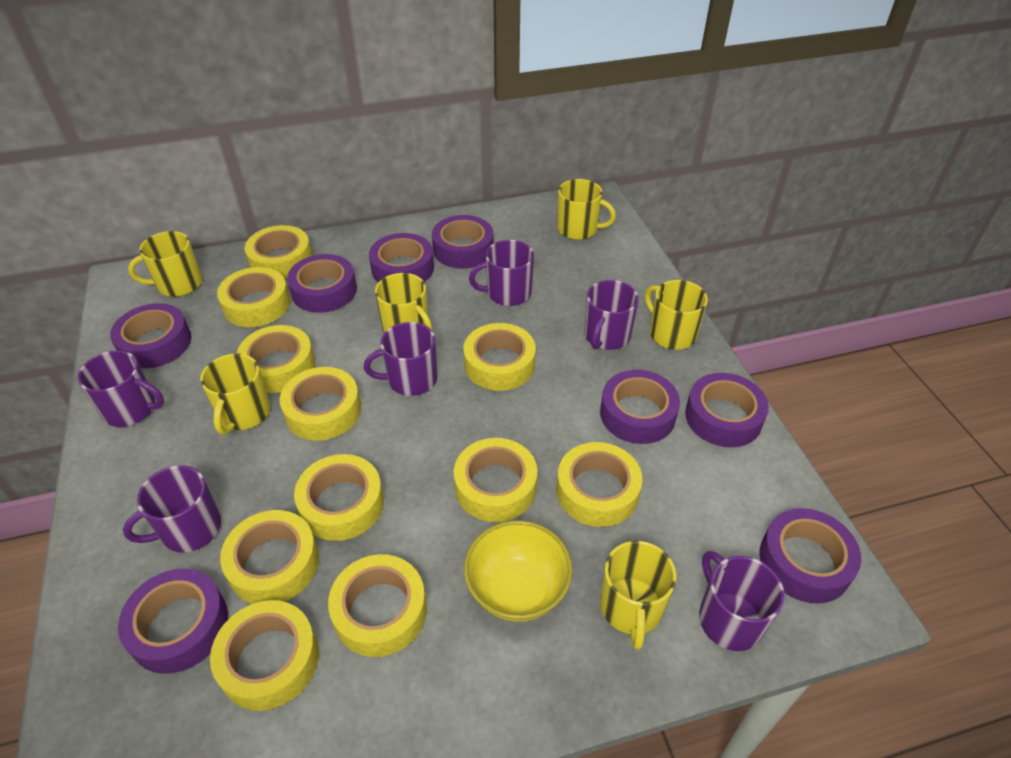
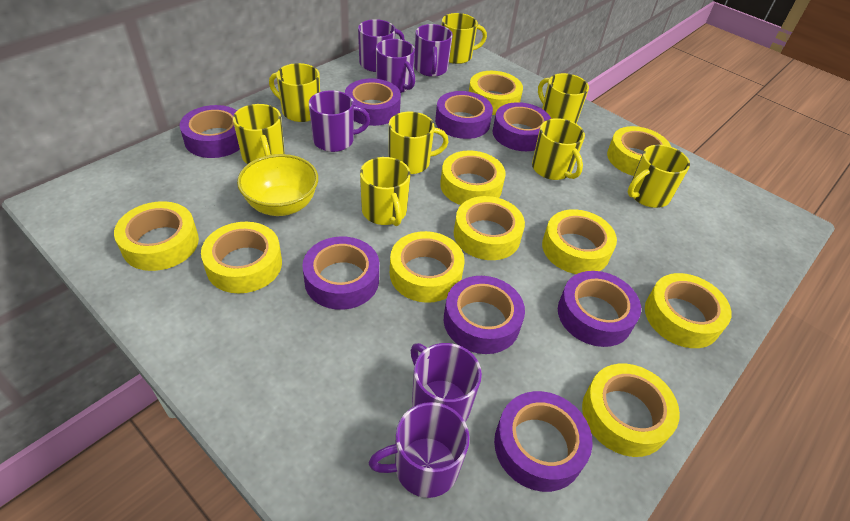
yellow mug: [128,231,202,297] [200,353,270,435] [375,273,432,333] [557,179,616,240] [600,541,676,650] [645,280,708,350] = 6 -> [233,104,285,164] [269,63,320,122] [360,157,411,226] [389,112,449,174] [442,13,487,64] [532,118,585,180] [538,73,589,124] [628,145,690,208] = 8
yellow tape: [210,600,319,711] [217,267,290,327] [220,510,319,604] [237,325,315,393] [245,225,312,279] [280,367,361,441] [294,454,384,541] [328,554,427,657] [454,438,537,522] [463,323,536,391] [557,442,642,527] = 11 -> [114,201,199,271] [201,222,282,293] [390,231,465,303] [440,150,506,205] [454,196,525,260] [469,71,523,115] [542,209,617,274] [582,364,680,457] [607,126,671,176] [645,273,731,348] = 10

